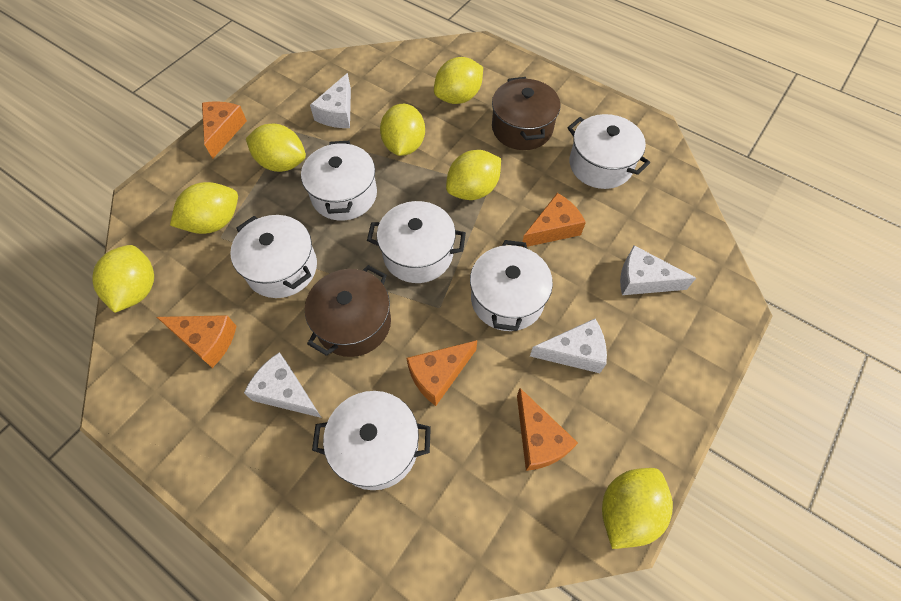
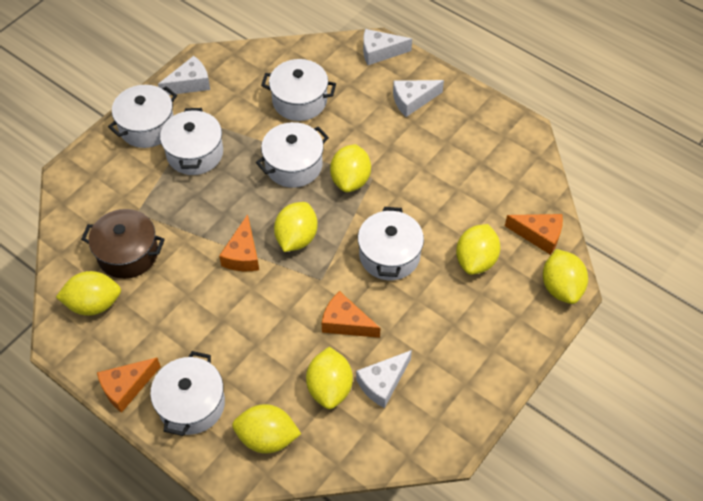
brown pot: [305,265,391,357] [492,77,561,150] = 2 -> [81,209,165,279] = 1
orange cheese: [157,315,236,368] [202,101,247,159] [406,340,477,406] [517,388,578,471] [523,193,586,247] = 5 -> [97,357,161,413] [219,214,259,271] [322,291,380,338] [505,214,563,255] = 4

